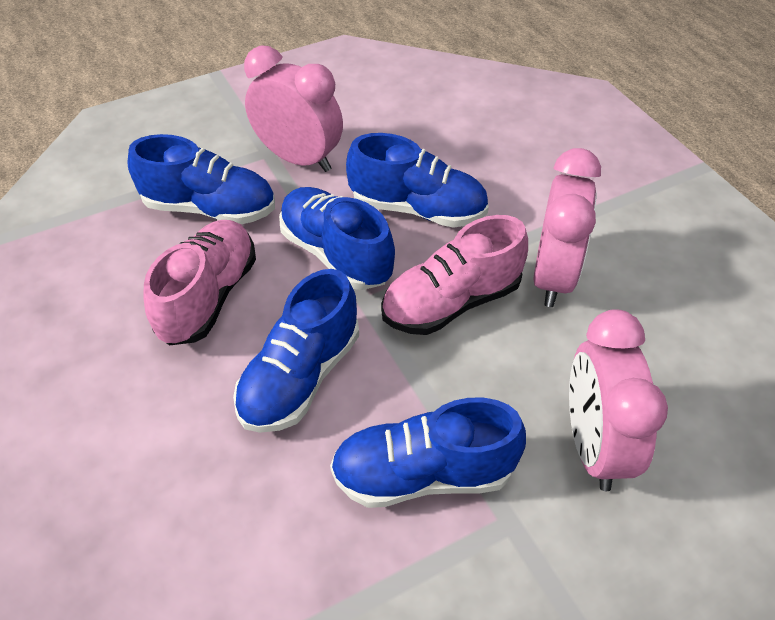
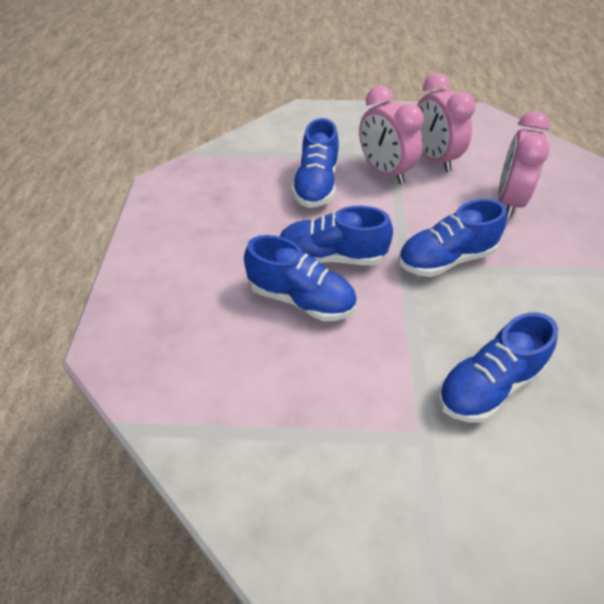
pink shoe: [143,220,256,345] [381,215,528,335] = 2 -> none = 0

